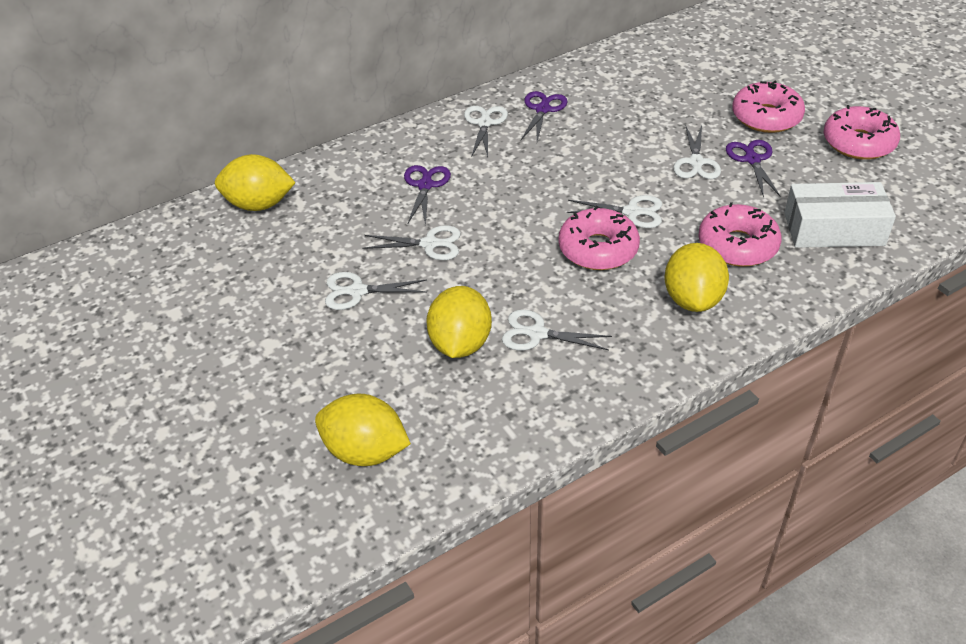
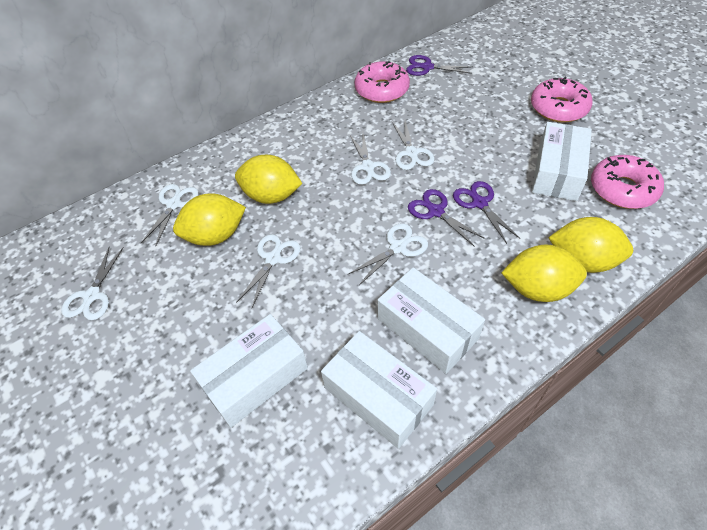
pink donut: [559,206,640,270] [698,202,782,267] [732,81,805,133] [824,105,900,160] = 4 -> [355,61,410,103] [531,77,593,122] [591,155,664,209] = 3
white box: [784,182,896,248] = 1 -> [190,314,308,428] [321,331,437,449] [378,267,485,374] [532,122,592,201] = 4

